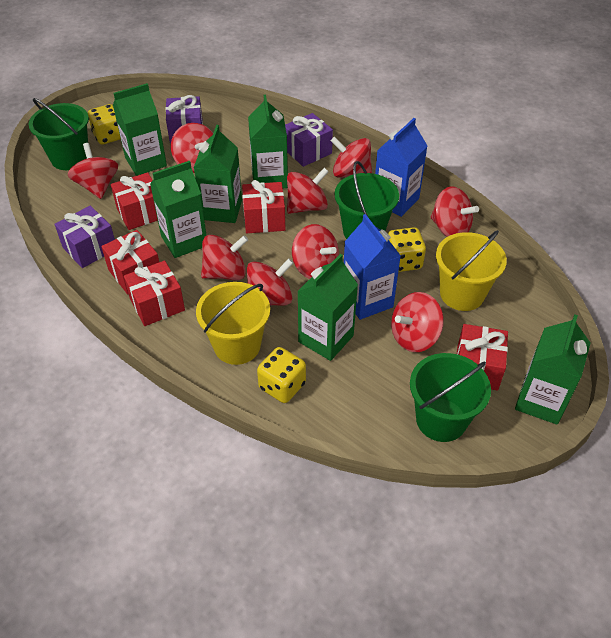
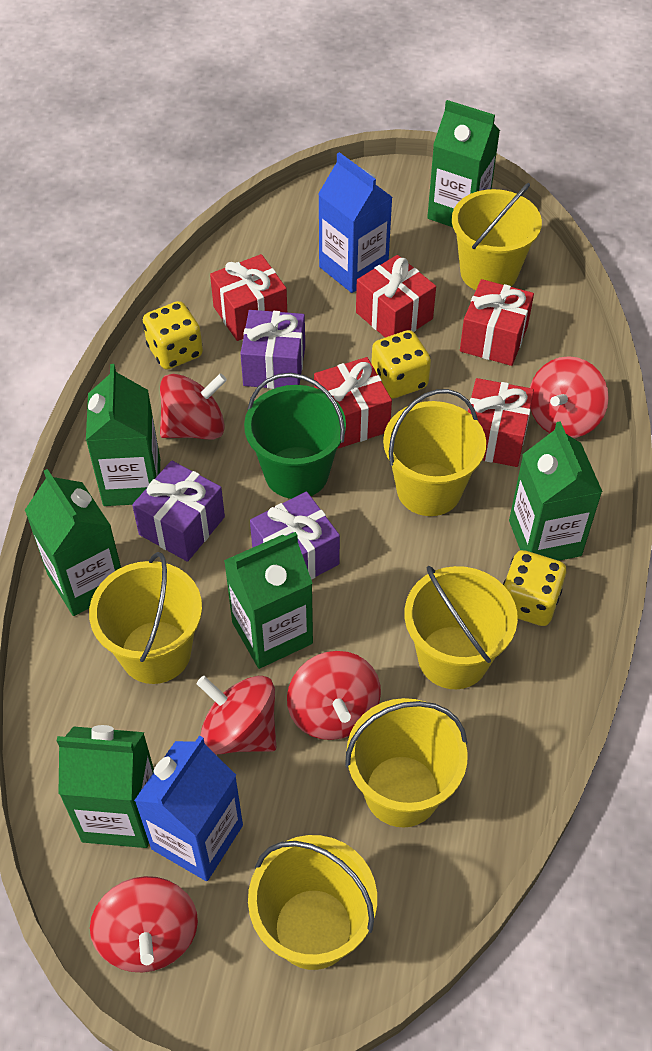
green bucket: [29,98,89,170] [334,161,399,239] [410,353,491,442] = 3 -> [244,373,346,499] = 1
red spinning top: [68,143,118,199] [171,123,213,173] [201,235,248,280] [247,258,293,306] [287,168,329,214] [292,224,339,279] [331,137,372,177] [391,292,444,352] [431,187,479,237] = 9 -> [90,876,198,972] [160,373,227,440] [197,676,276,754] [287,651,381,740] [530,356,609,438] = 5
yellow bucket: [196,282,270,365] [436,230,507,311] = 2 -> [89,552,202,684] [248,835,377,970] [345,698,468,827] [383,389,486,516] [405,566,518,689] [452,183,542,290] = 6

